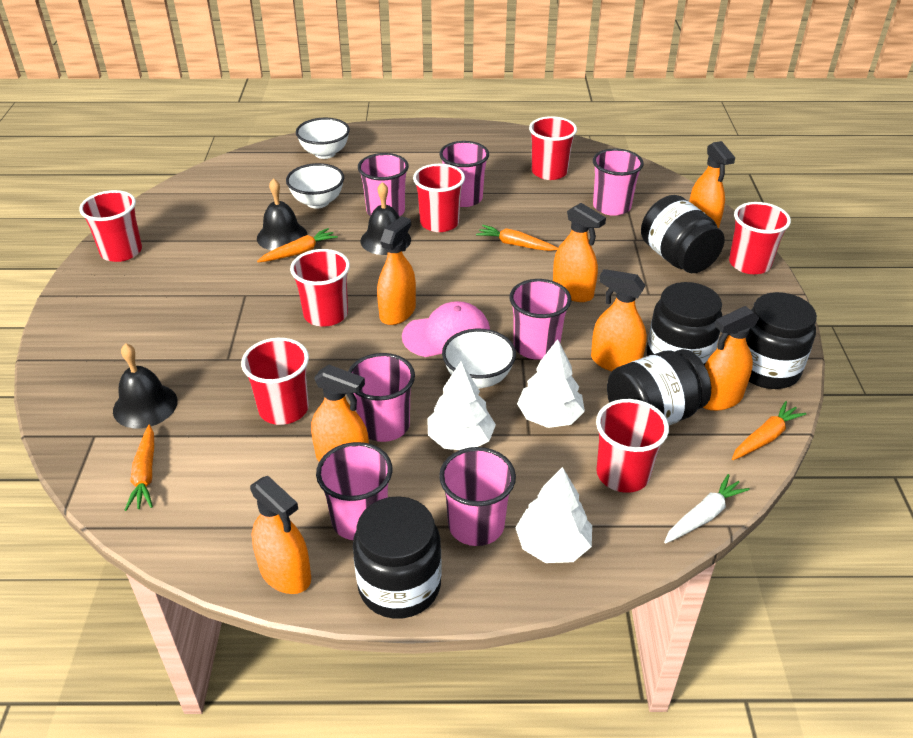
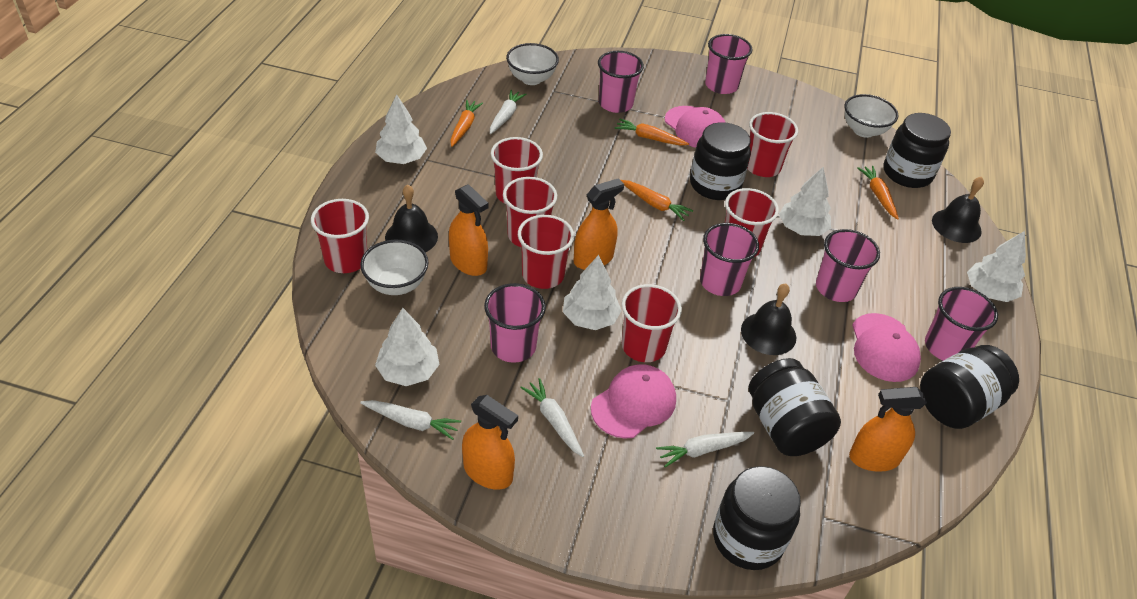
orange spray bottle: [250,476,311,594] [311,365,369,461] [377,216,416,325] [553,203,606,302] [591,269,647,371] [689,141,735,228] [703,306,759,411] = 7 -> [449,184,488,276] [462,395,518,490] [574,178,624,270] [849,387,927,472] = 4
pink cap: [402,301,490,357] = 1 -> [591,364,676,439] [665,106,726,148] [852,313,921,382] = 3
pink cup: [316,442,392,540] [348,353,415,442] [358,153,409,217] [439,141,489,207] [439,447,516,546] [510,279,571,360] [593,148,644,216] = 7 -> [484,283,546,363] [598,51,644,113] [700,223,759,296] [705,34,753,94] [816,229,880,302] [925,287,998,361] = 6
white carrot: [664,474,750,543] = 1 -> [360,400,461,440] [490,90,526,134] [520,378,584,457] [656,432,754,467] = 4
white tree: [427,361,496,450] [515,467,592,563] [517,339,585,428] = 3 -> [375,94,427,164] [375,308,440,386] [563,255,622,330] [779,167,831,236] [967,231,1026,302] = 5

